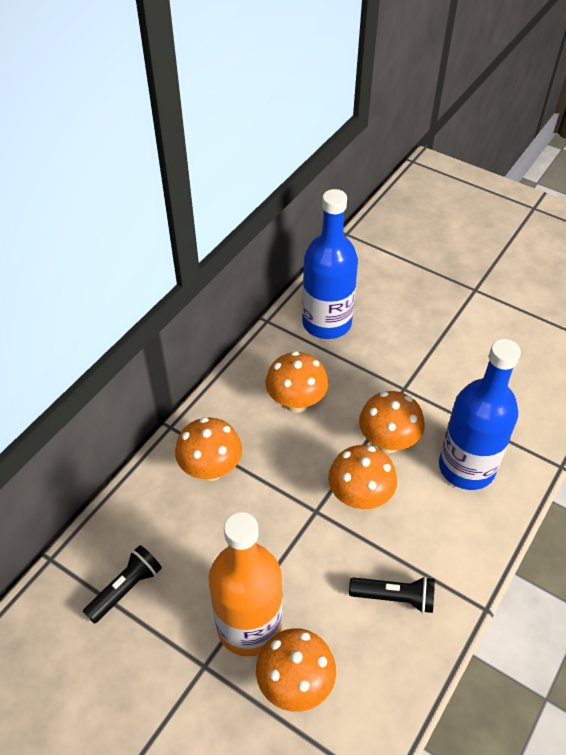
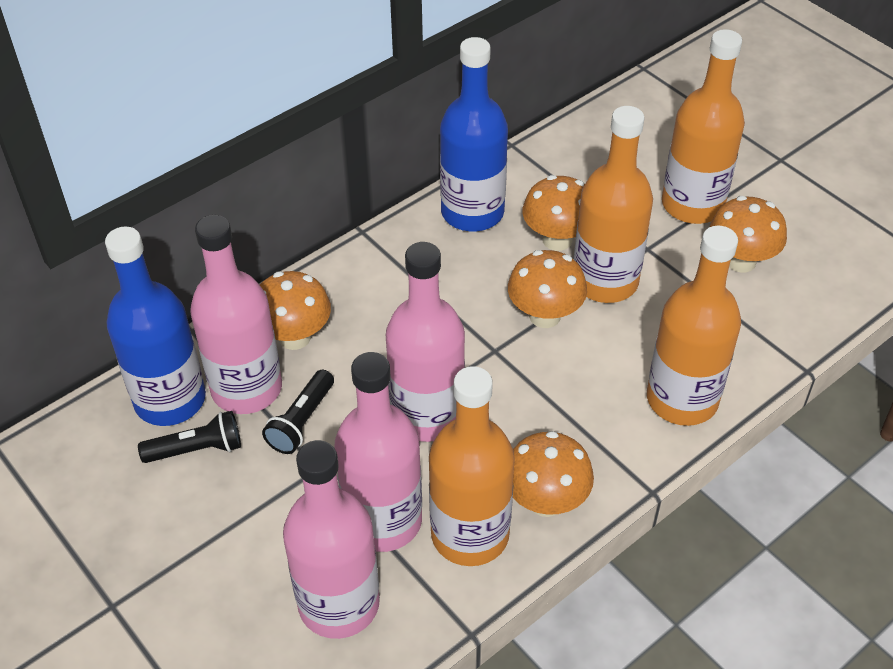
orange bottle: [209,512,282,657] = 1 -> [429,366,515,566] [574,106,653,303] [647,226,741,426] [662,29,745,224] = 4
pink bottle: none = 0 -> [190,215,282,414] [283,440,380,639] [334,352,422,552] [386,242,465,442] = 4

